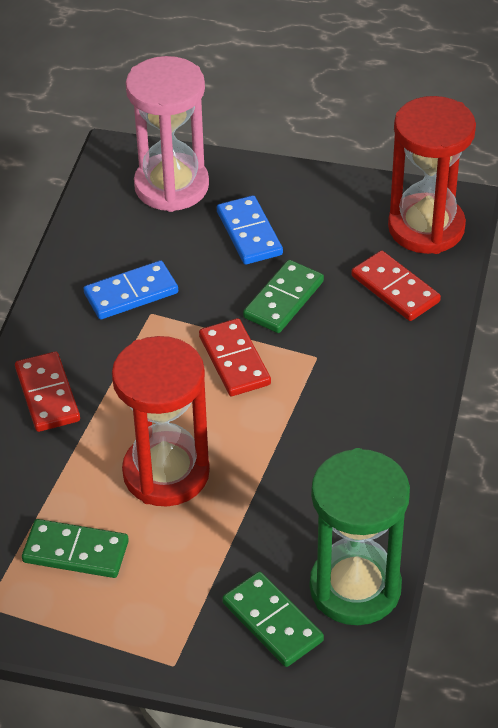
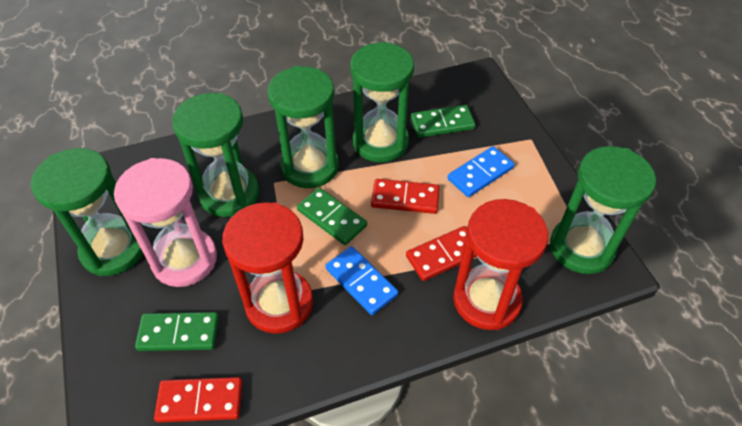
green hourglass: [310,448,410,625] = 1 -> [31,148,143,276] [172,93,259,217] [268,66,339,188] [350,42,414,163] [550,146,656,274] = 5

